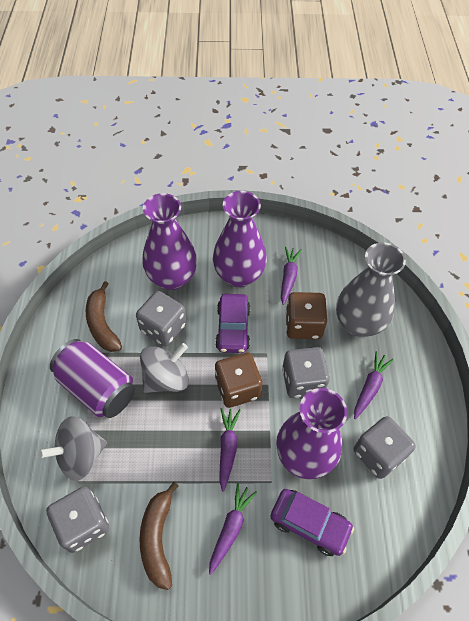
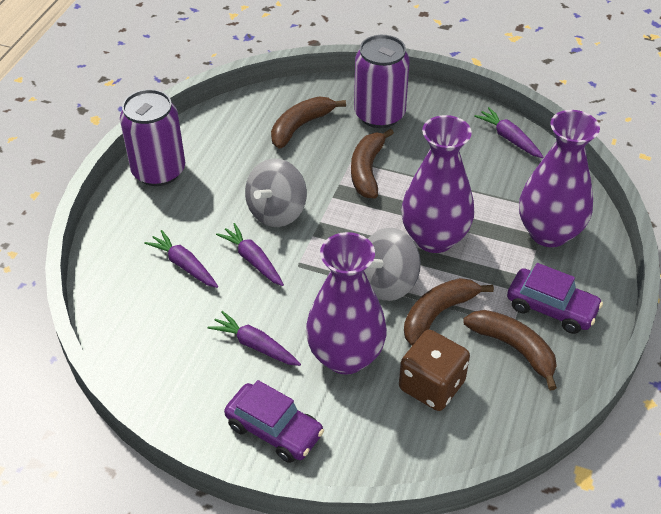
brown banana: [86,281,122,352] [140,482,179,590] = 2 -> [271,97,346,149] [351,128,394,199] [404,278,494,346] [463,310,557,390] = 4
brown dice: [215,352,263,408] [286,292,327,339] = 2 -> [399,329,470,411] = 1
grey dice: [46,486,110,553] [136,291,186,346] [282,347,330,398] [353,416,416,479] = 4 -> none = 0
grey vase: [336,242,406,337] = 1 -> none = 0
purple can: [50,339,135,418] = 1 -> [120,89,185,186] [354,35,409,128] = 2

